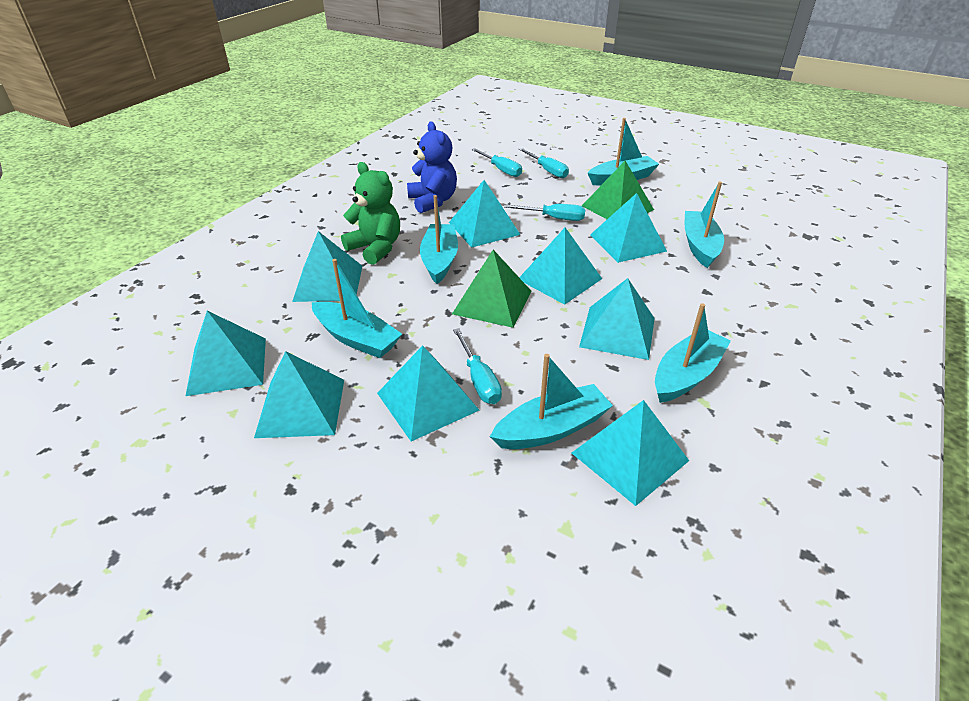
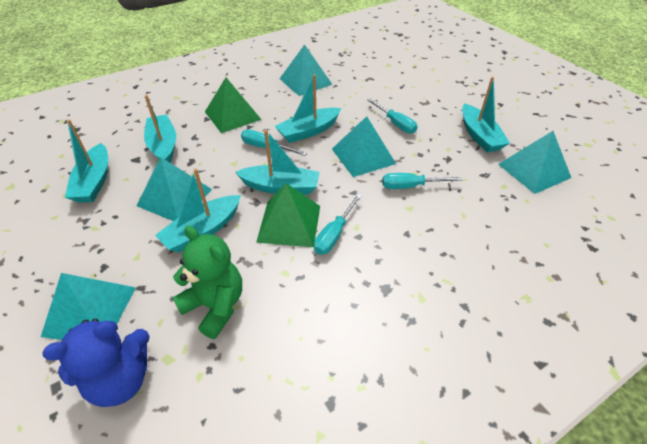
turquoise pyramid: [186,311,266,396] [254,351,344,438] [292,231,362,302] [377,345,479,441] [449,180,520,248] [519,228,602,305] [572,400,689,506] [579,278,655,360] [590,193,667,263] = 9 -> [41,273,136,340] [136,157,212,221] [280,44,333,96] [332,116,396,177] [498,131,571,194] = 5

